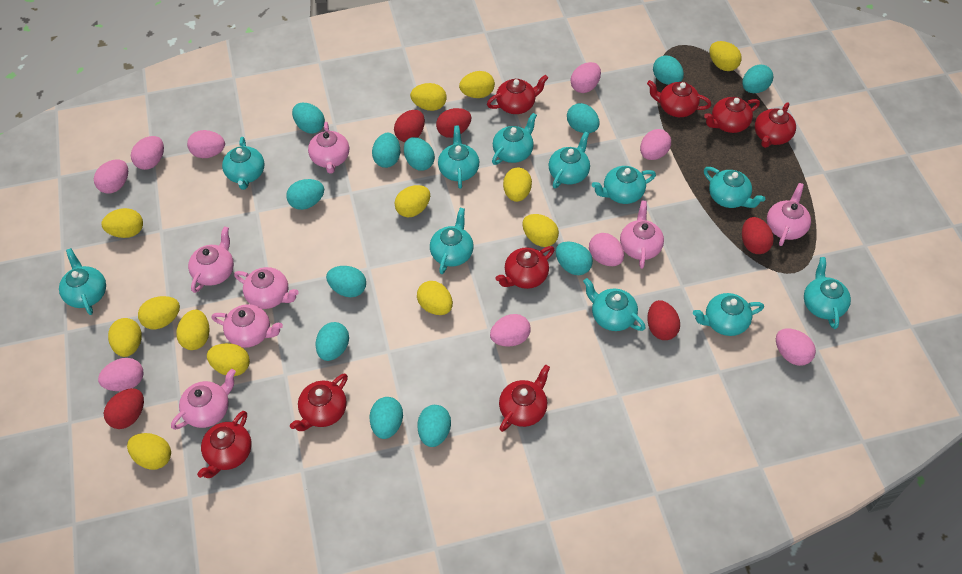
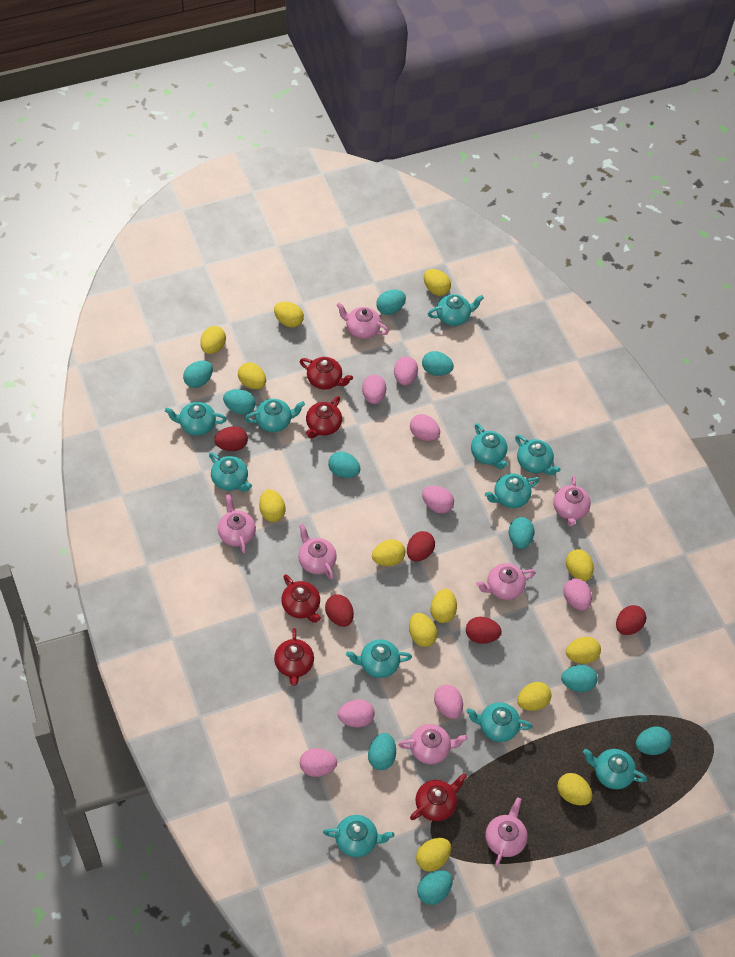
pink egg: [94,159,128,194] [98,358,144,391] [131,136,164,170] [187,130,225,158] [490,314,530,347] [571,62,601,93] [589,233,624,266] [640,129,671,160] [776,329,816,366] = 9 -> [300,748,337,777] [338,699,375,728] [362,375,386,404] [394,356,418,385] [410,414,440,441] [422,486,454,513] [434,684,463,719] [563,578,592,611] = 8
red teapot: [197,411,252,478] [290,373,348,431] [487,75,548,114] [496,246,554,289] [499,365,550,432] [647,80,711,117] [704,97,760,133] [755,102,796,148] = 8 -> [274,628,314,686] [281,574,321,623] [300,357,353,390] [306,396,342,439] [410,773,467,821] = 5
turquoise egg: [286,179,324,210] [292,103,325,134] [316,322,349,361] [326,266,366,297] [370,397,403,439] [372,133,400,168] [404,137,435,171] [417,405,451,447] [556,241,593,275] [567,103,600,133] [653,56,684,85] [742,64,773,93] = 12 -> [183,361,213,388] [223,389,256,415] [328,452,360,478] [368,733,396,770] [376,289,406,315] [417,870,453,905] [422,351,454,376] [509,517,534,549] [561,665,598,692] [636,726,672,755] = 10

